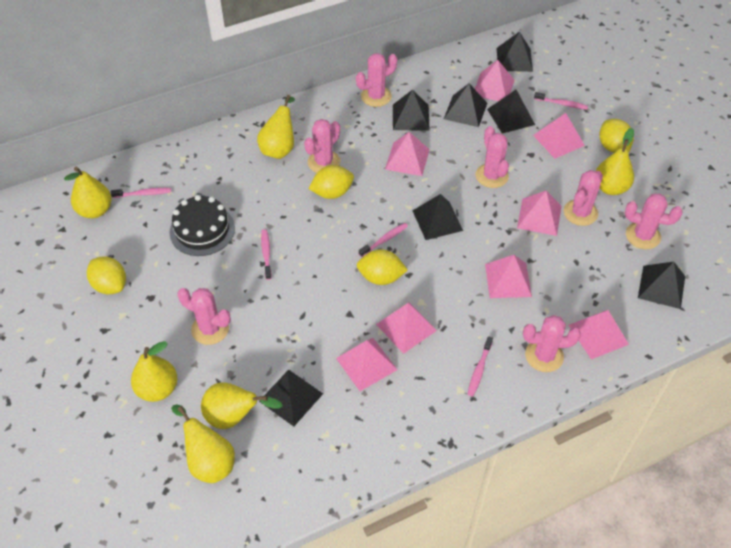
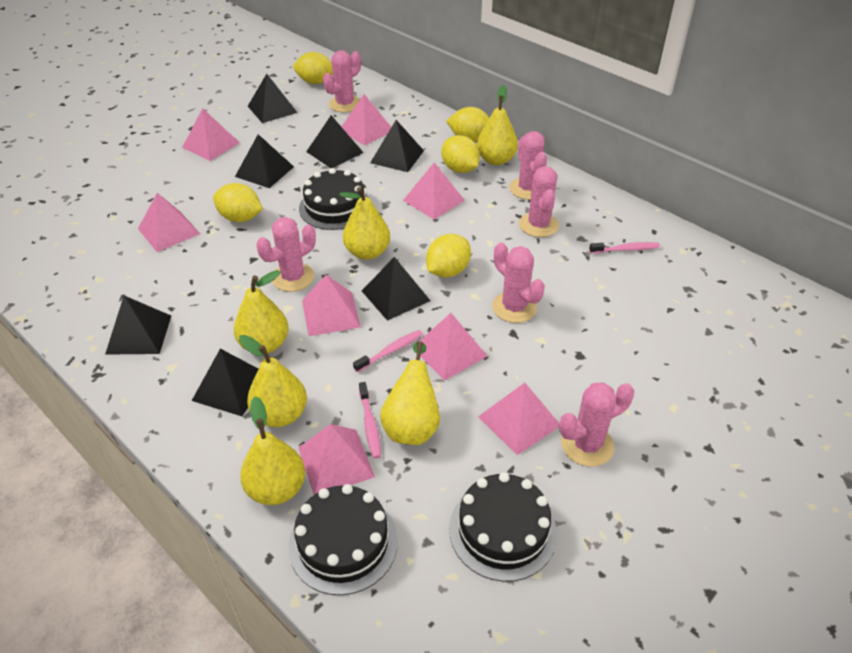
black cake: [169,195,235,256] = 1 -> [289,484,398,595] [299,168,369,230] [449,472,557,582] = 3
pink cactus: [177,288,231,345] [304,119,340,173] [356,53,397,107] [476,126,509,188] [523,315,581,372] [564,170,603,226] [625,193,683,249] = 7 -> [256,217,316,292] [323,50,361,112] [492,242,545,323] [509,131,547,200] [519,166,559,237] [559,382,634,467] = 6
pink toothbrush: [111,188,171,198] [261,229,272,280] [359,223,408,257] [468,336,493,397] [534,92,588,110] = 5 -> [353,330,423,373] [359,382,381,459] [589,242,660,254] = 3
yellow lemon: [87,256,126,294] [309,165,354,199] [357,249,408,285] [599,119,634,153] = 4 -> [213,183,263,222] [293,52,333,84] [426,234,471,278] [441,135,480,173] [446,107,489,142] = 5

